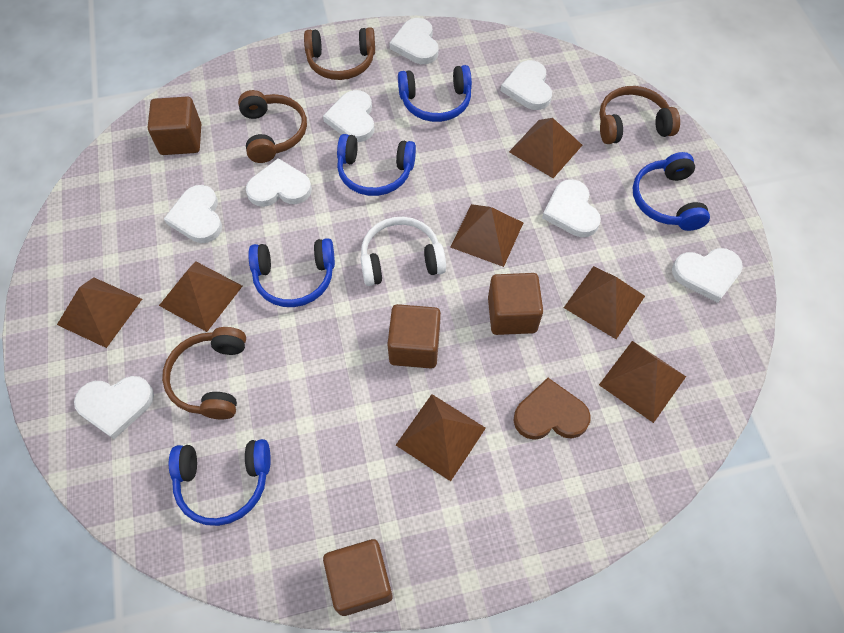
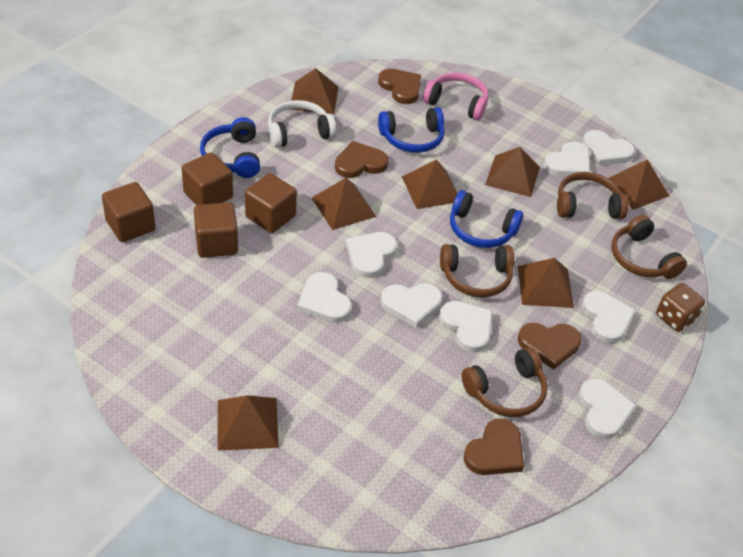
blue headphones: [169,439,271,526] [248,238,335,307] [337,134,416,196] [398,65,472,122] [633,152,710,231] = 5 -> [200,117,260,178] [378,107,445,153] [450,190,523,248] = 3
brown dice: none = 0 -> [656,283,705,332] = 1
brown heart: [513,378,591,440] = 1 -> [335,141,389,178] [378,69,421,104] [464,418,524,475] [518,323,582,370] = 4
pink headphones: none = 0 -> [423,73,488,120] = 1

